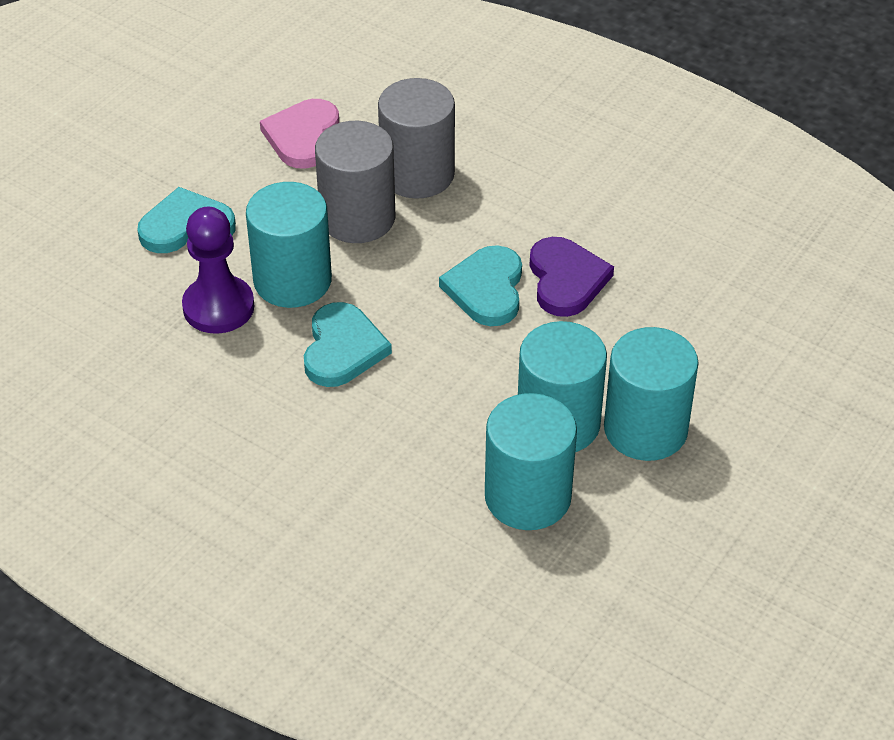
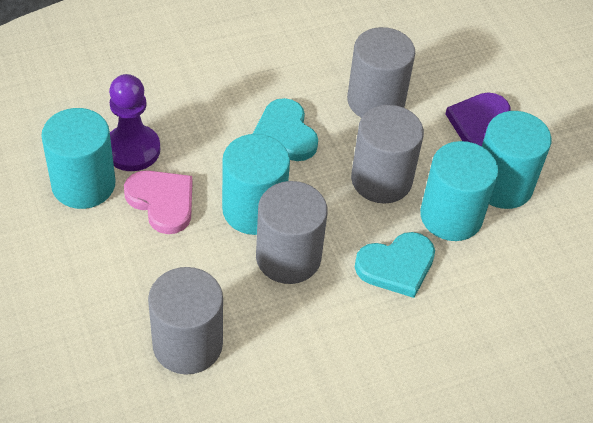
grey cylinder: [315,121,396,243] [378,78,455,199] = 2 -> [148,267,223,375] [256,181,328,284] [347,27,415,118] [351,105,424,204] = 4
turquoise heart: [137,187,236,253] [304,302,392,387] [439,245,522,326] = 3 -> [253,98,318,161] [355,232,435,298] = 2

